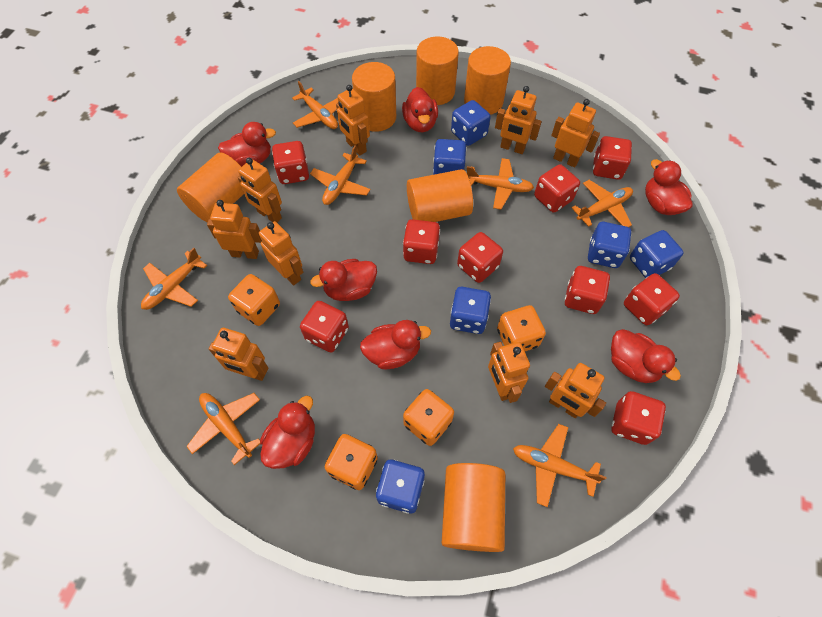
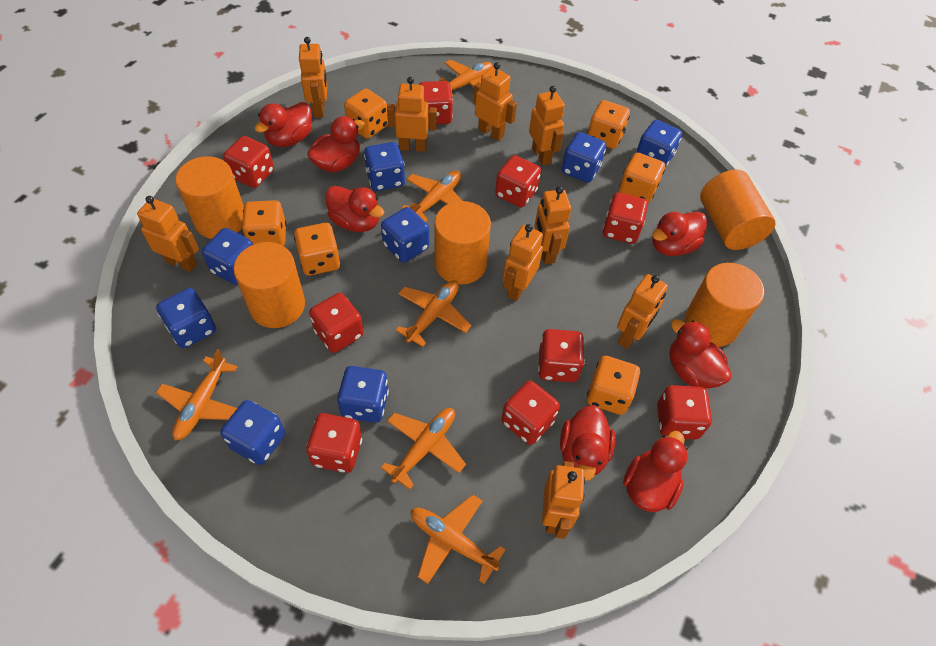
blue dice: [376,460,425,514] [433,139,467,175] [450,287,491,334] [451,100,491,146] [588,222,631,268] [630,230,684,278] = 6 -> [156,288,216,348] [202,228,253,285] [221,400,285,465] [337,366,389,423] [364,142,405,191] [381,207,429,263] [562,132,606,183] [636,120,682,167] = 8
orange cylinder: [177,152,244,223] [352,62,396,132] [407,169,473,222] [416,37,459,105] [442,463,505,552] [464,46,511,115] = 6 -> [175,156,244,239] [234,242,305,328] [434,201,491,285] [685,263,764,347] [700,170,775,250] = 5
orange dice: [228,274,280,326] [325,434,378,490] [403,389,454,446] [497,305,546,351] = 4 -> [242,200,287,246] [294,223,340,276] [344,89,388,139] [587,100,630,149] [587,356,640,415] [619,153,665,203] = 6
orange plane: [141,248,207,310] [186,393,260,465] [292,81,338,129] [310,145,371,205] [467,158,534,210] [513,424,607,507] [572,180,633,227] = 7 -> [156,349,237,441] [381,408,466,490] [396,280,471,347] [402,170,463,222] [411,495,506,584] [439,60,493,97] = 6

